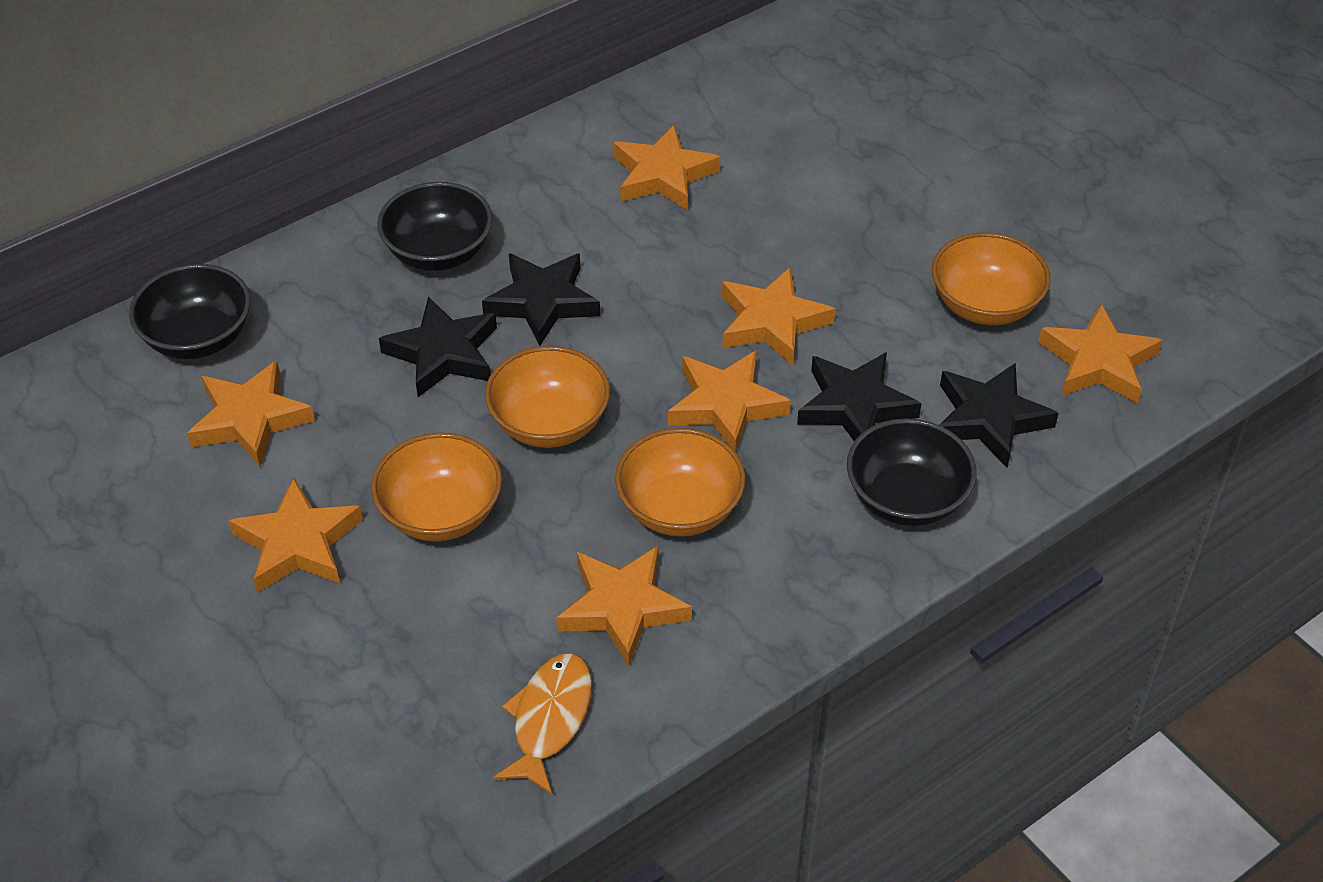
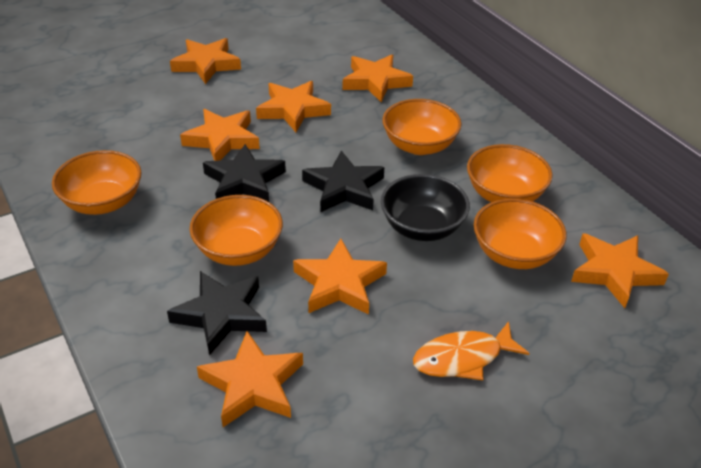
black bowl: [129,264,251,359] [377,182,493,271] [847,418,977,526] = 3 -> [381,174,470,241] = 1
black star: [379,297,497,397] [482,253,600,346] [797,352,922,441] [940,363,1059,468] = 4 -> [167,271,267,356] [203,144,286,202] [302,151,384,212] = 3
orange bowl: [371,433,502,542] [485,346,610,448] [615,428,745,537] [932,232,1050,325] = 4 -> [52,150,141,215] [190,195,283,266] [382,99,462,155] [467,144,553,202] [474,199,567,269] = 5

